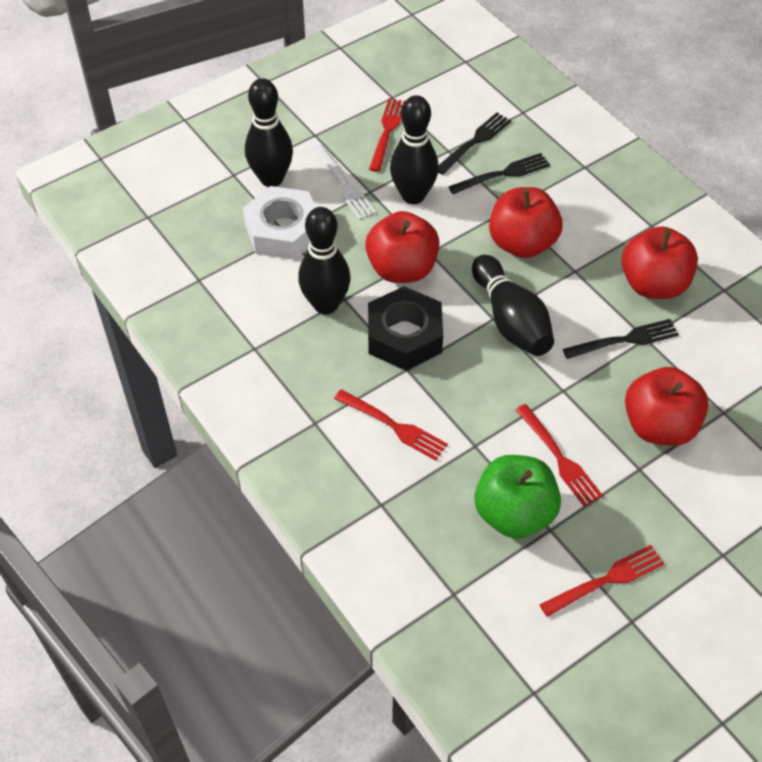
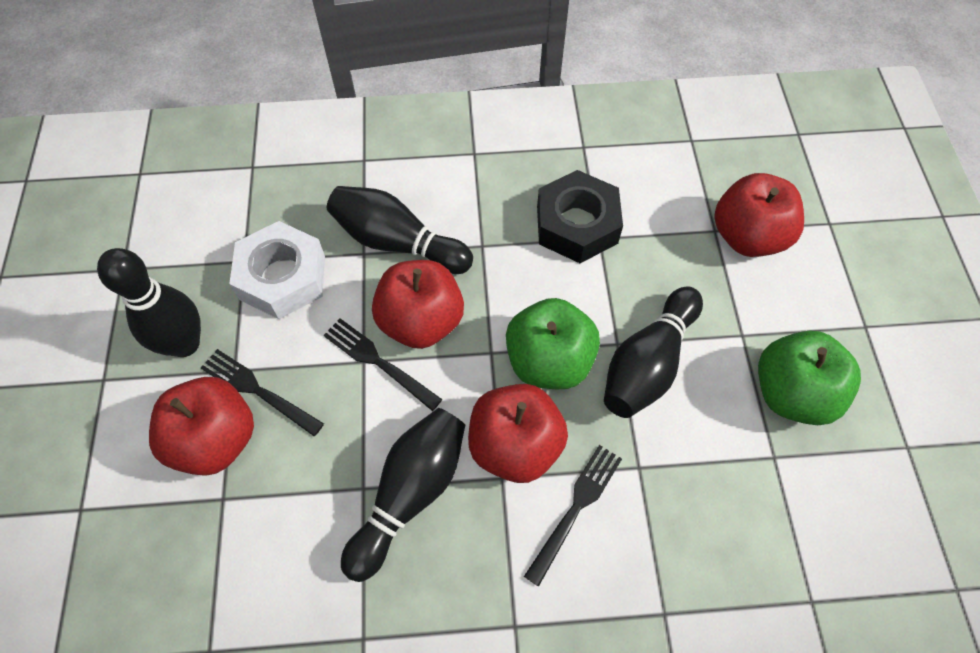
green apple: [475,455,561,538] = 1 -> [506,298,600,389] [758,330,861,425] = 2
red fork: [334,389,448,461] [369,98,405,172] [516,404,603,507] [539,545,664,617] = 4 -> none = 0
white fork: [312,145,376,220] = 1 -> none = 0

